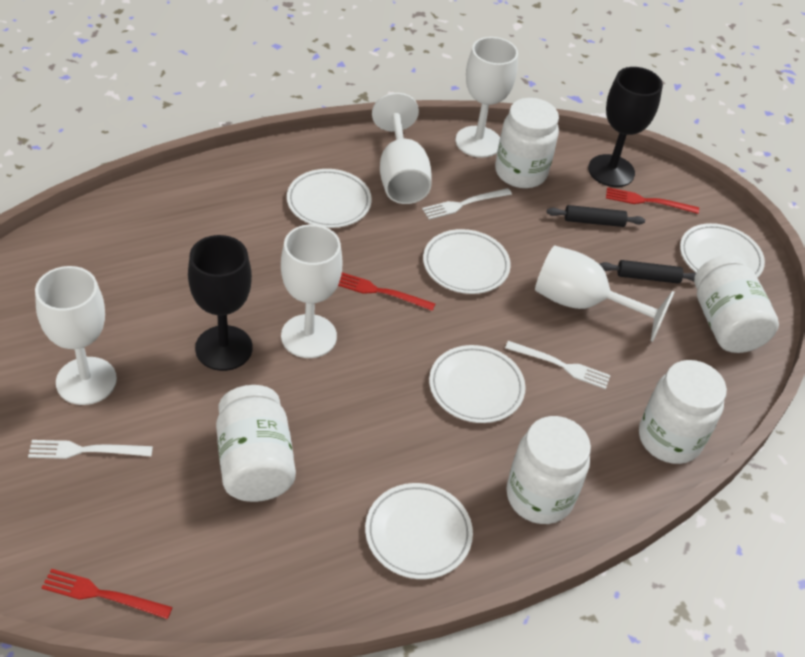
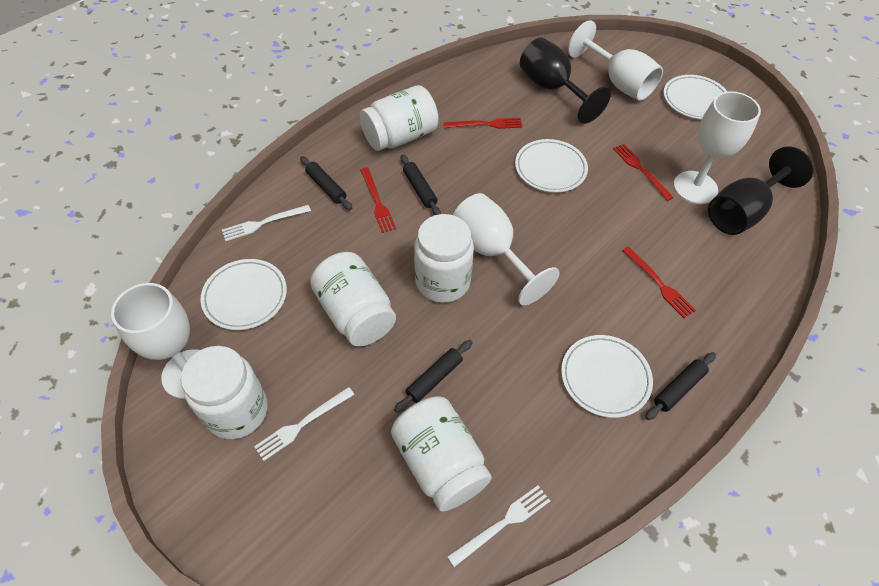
black rolling pin: [547,205,645,227] [599,260,696,284] = 2 -> [300,156,352,210] [394,340,473,413] [401,155,441,215] [645,352,716,420] = 4
red fork: [41,569,172,619] [338,272,435,311] [606,187,699,214] = 3 -> [360,167,396,233] [444,118,522,129] [613,144,674,201] [622,246,696,318] = 4
white goblet: [35,266,117,405] [281,224,342,358] [372,93,432,204] [456,37,518,158] [535,245,675,342] = 5 -> [111,283,200,399] [453,193,560,305] [568,20,663,101] [673,91,761,204] = 4
white plate: [287,169,372,228] [365,483,473,579] [423,229,511,294] [429,345,526,423] [680,223,765,278] = 5 -> [200,259,287,330] [515,139,588,193] [561,335,653,418] [663,75,728,119] = 4

